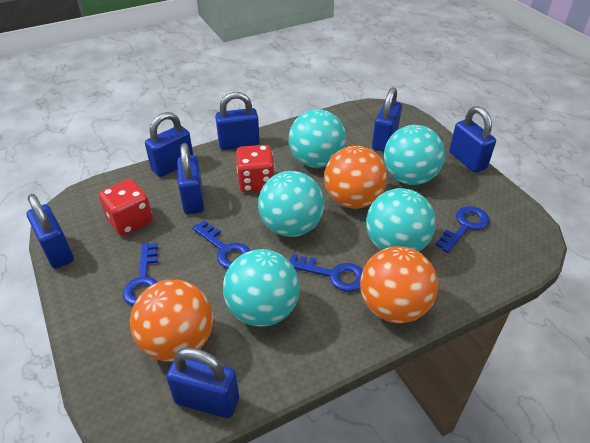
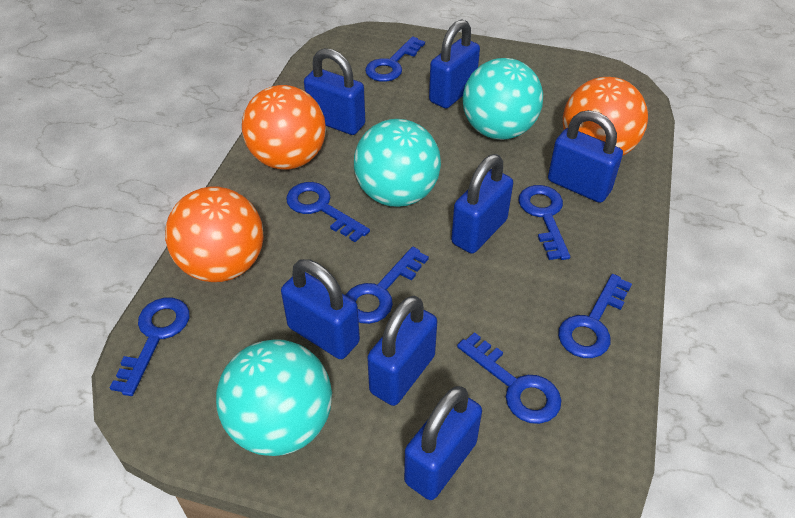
blue key: [123,243,158,306] [192,220,251,269] [289,254,363,292] [435,206,489,253] = 4 -> [110,298,190,396] [286,182,370,242] [346,247,429,324] [365,37,425,82] [457,332,561,424] [518,185,570,260] [558,274,632,358] = 7
red dice: [99,179,153,236] [236,145,275,192] = 2 -> none = 0
turquoise ball: [223,249,300,327] [258,171,324,237] [289,109,346,168] [366,188,436,252] [384,125,445,185] = 5 -> [216,339,332,456] [354,119,441,207] [462,58,543,140] = 3

